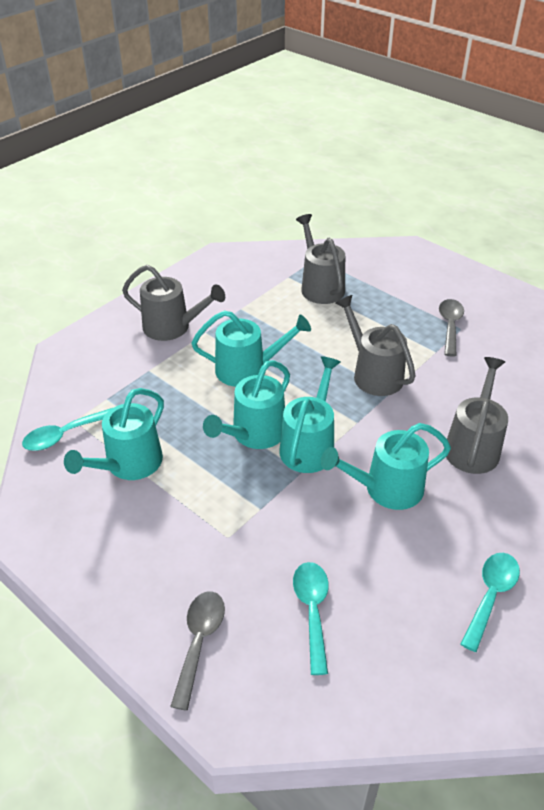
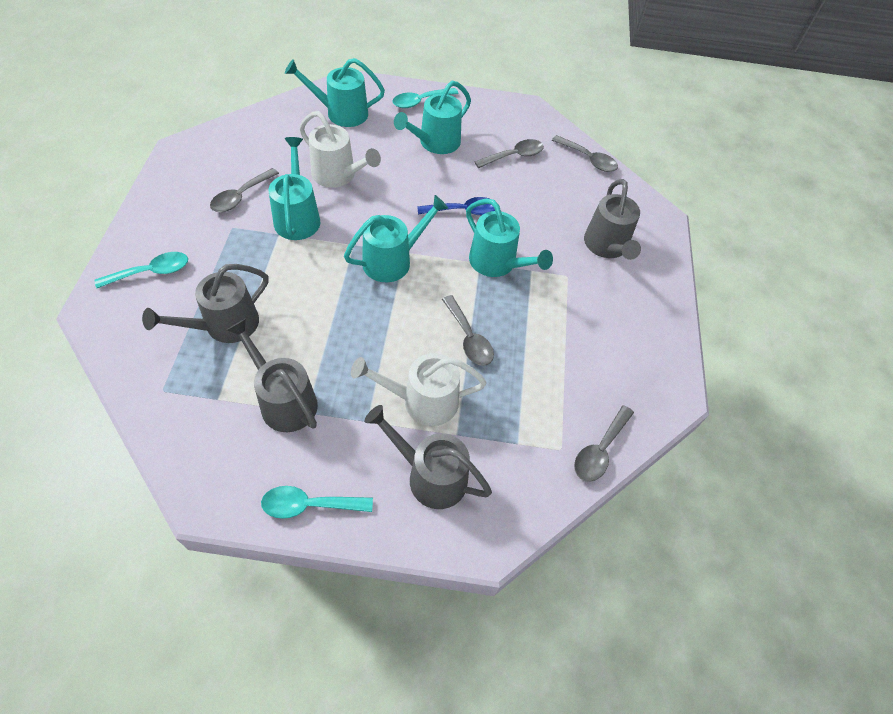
blue spoon: none = 0 -> [417,197,495,215] = 1
grey spoon: [170,591,225,711] [439,299,464,357] = 2 -> [210,168,279,212] [442,295,494,366] [474,139,544,168] [552,135,618,172] [574,405,634,482] = 5
white watering can: none = 0 -> [300,111,381,188] [351,353,487,426] = 2

